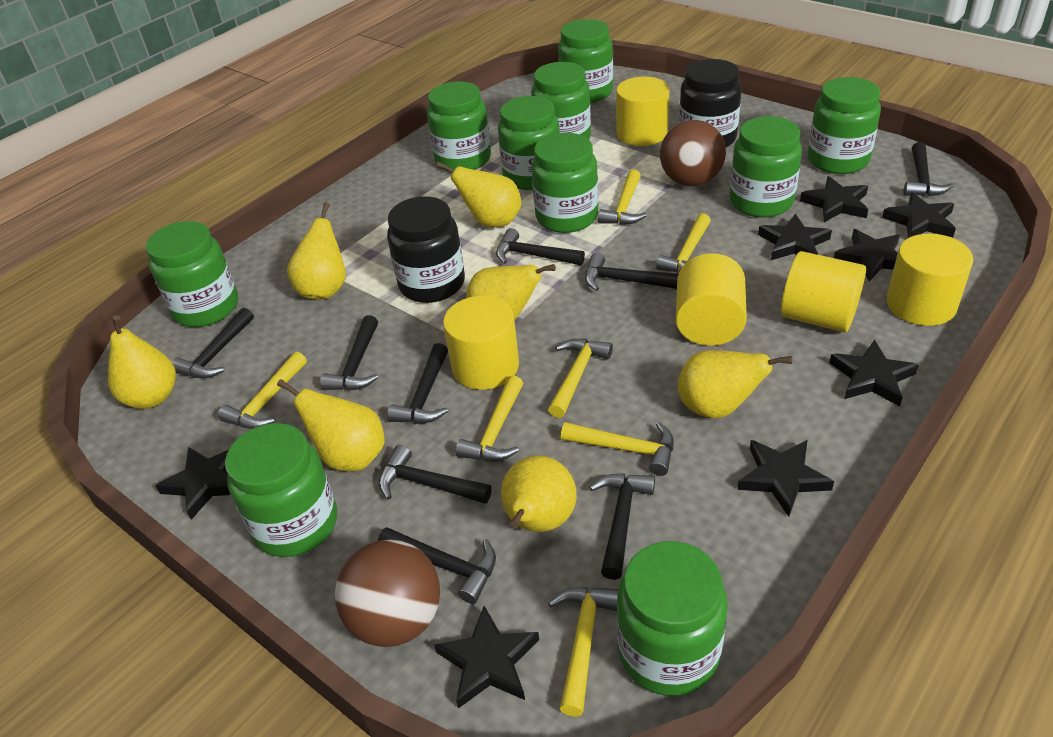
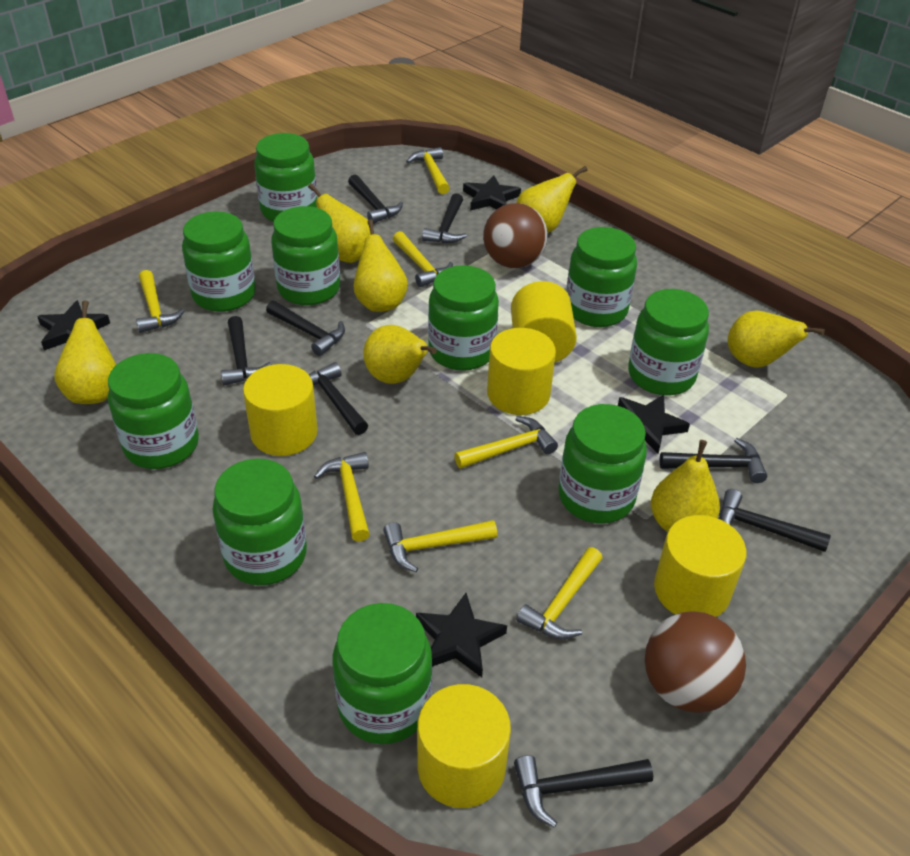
black hammer: [172,308,254,379] [320,315,378,391] [378,527,496,604] [379,445,492,504] [387,343,448,424] [496,228,585,265] [585,253,678,291] [589,473,655,580] [904,142,954,196] = 9 -> [221,316,272,386] [266,301,345,356] [308,362,368,435] [348,175,403,223] [422,193,467,243] [514,755,653,827] [660,438,767,483] [719,489,831,552] = 8
black jar: [387,196,465,303] [679,59,742,147] = 2 -> none = 0
black star: [155,447,230,520] [434,606,539,709] [737,440,834,517] [758,214,832,260] [800,176,868,222] [829,340,919,406] [834,229,900,281] [882,192,956,238] = 8 -> [37,300,110,351] [416,593,507,677] [463,175,521,211] [618,395,690,454] = 4

